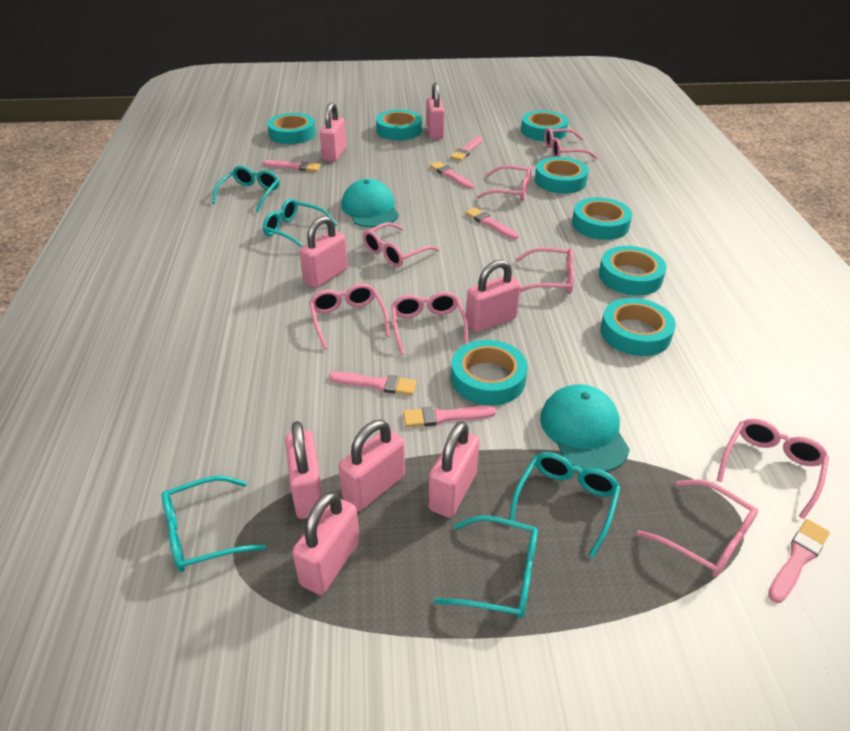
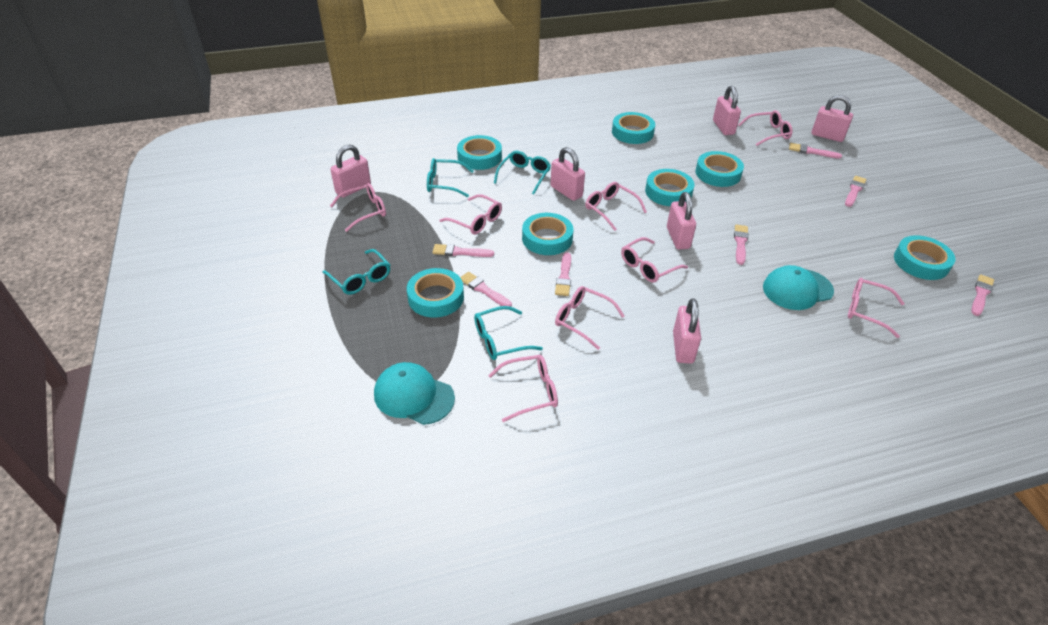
pink padlock: [285,421,323,519] [292,491,360,595] [299,216,348,288] [320,102,347,162] [339,420,405,511] [427,82,445,139] [428,421,480,518] [466,260,521,332] = 8 -> [330,144,371,197] [551,147,585,201] [667,192,696,249] [673,298,701,364] [713,86,741,135] [811,95,853,142] = 6
turquoise glasses: [162,476,266,572] [212,166,280,212] [263,198,337,247] [434,515,538,619] [509,452,621,558] = 5 -> [322,249,390,295] [427,158,474,197] [474,306,543,360] [494,151,551,195] = 4
turquoise tape: [267,113,316,144] [376,110,422,140] [451,340,528,406] [521,110,568,141] [535,157,589,194] [572,197,632,240] [599,246,667,296] [600,298,676,356] = 8 -> [407,268,464,318] [457,135,502,170] [522,213,573,255] [612,112,655,144] [645,169,695,206] [695,151,744,187] [894,235,956,280] = 7

